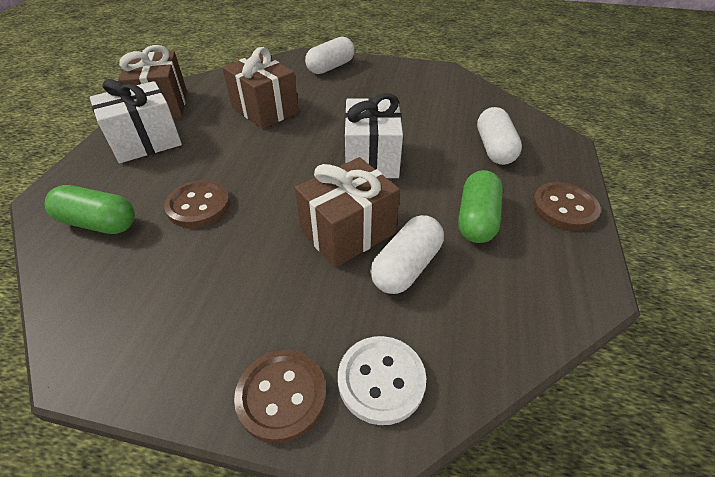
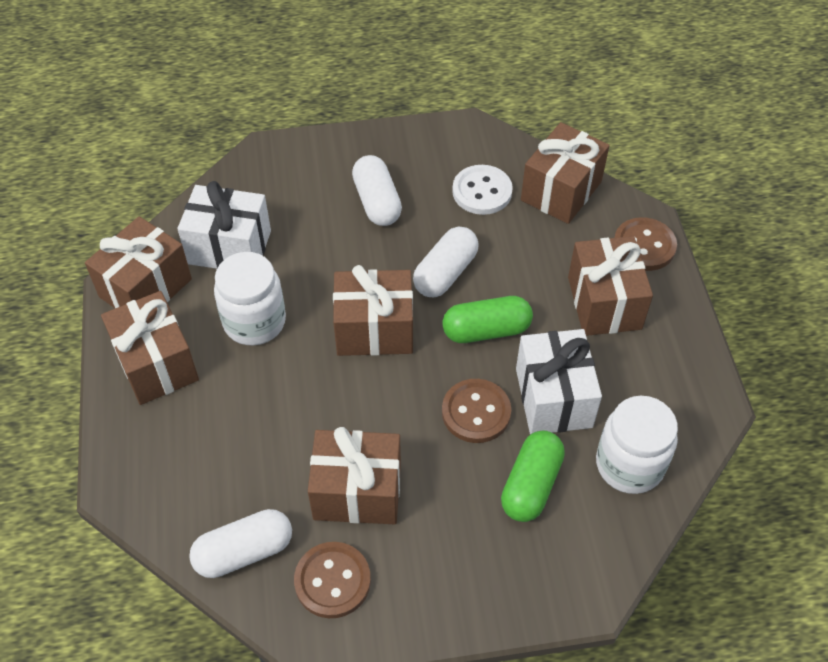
brown gift: [118,45,187,118] [222,47,299,129] [295,157,400,268] = 3 -> [85,216,192,308] [101,291,199,405] [308,427,401,524] [333,265,413,356] [521,122,610,224] [568,236,653,336] = 6
white jar: none = 0 -> [214,252,286,345] [596,396,678,494] = 2

